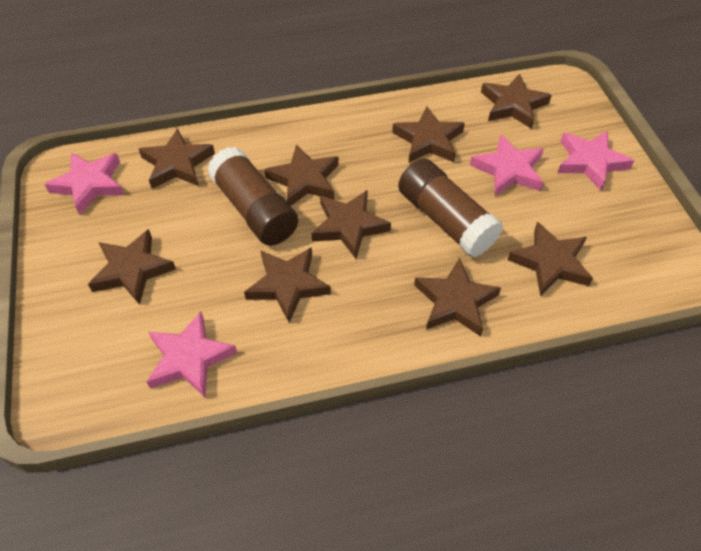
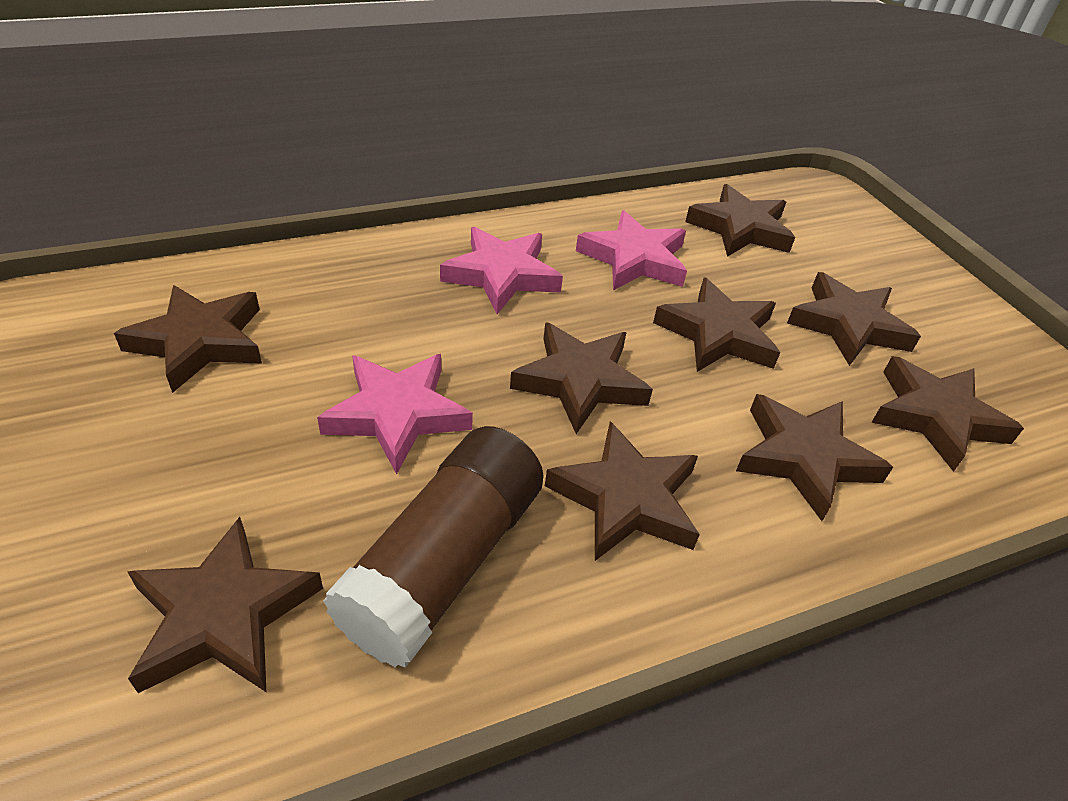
brown glue stick: [207,147,298,246] [398,158,503,257] = 2 -> [323,426,544,668] = 1
pink star: [44,152,125,215] [147,312,237,397] [470,134,544,196] [557,130,634,191] = 4 -> [317,354,473,474] [440,227,563,314] [576,210,687,291] = 3

